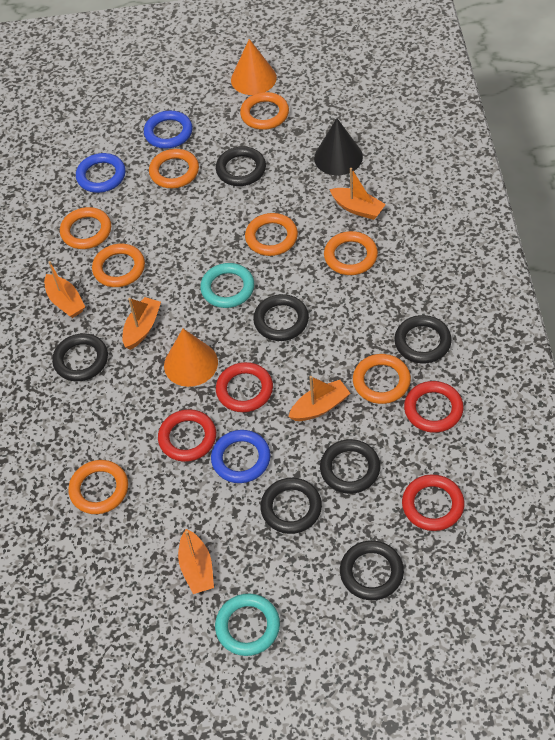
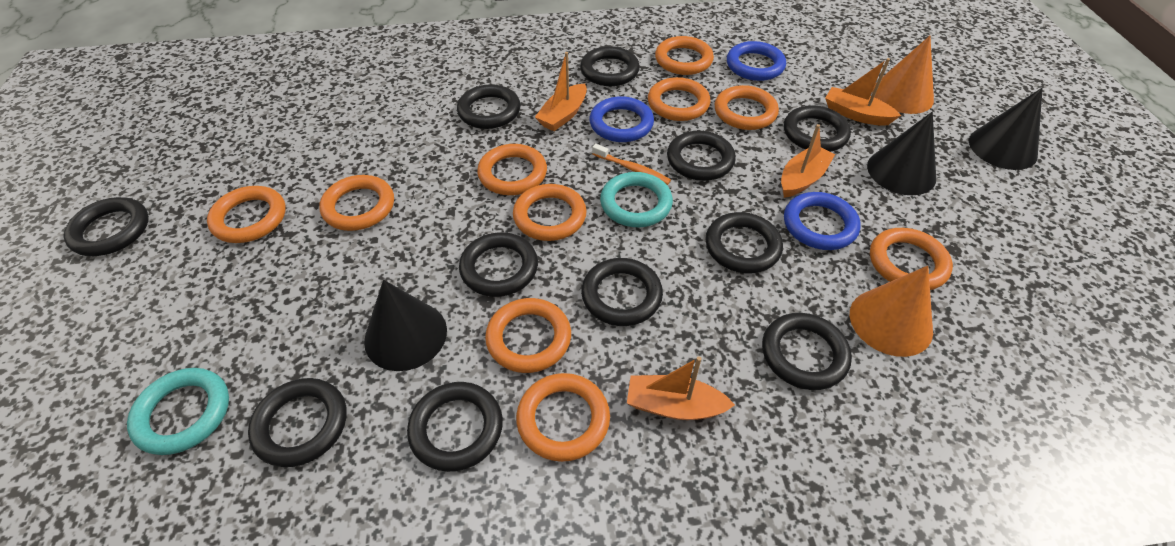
black cone: [314,118,363,175] = 1 -> [364,280,447,371] [867,112,936,195] [969,88,1043,170] = 3
black ring: [52,333,108,382] [216,146,266,186] [253,294,309,341] [260,478,322,534] [320,439,380,494] [340,541,404,600] [394,315,452,363] = 7 -> [64,197,149,256] [248,378,347,467] [407,382,503,472] [457,84,520,129] [459,232,538,297] [580,46,640,86] [581,258,663,326] [667,131,736,181] [705,212,783,273] [762,313,852,390] [784,105,851,152] = 11
orange boat: [44,261,85,318] [122,297,161,350] [178,529,214,594] [288,376,350,421] [330,168,386,220] = 5 -> [535,52,587,131] [627,356,735,420] [781,124,835,198] [825,58,901,126] = 4
orange ring: [60,207,111,249] [68,460,128,514] [92,244,145,287] [149,149,199,188] [240,92,289,130] [245,213,298,256] [324,231,378,275] [353,354,411,404] = 8 -> [207,186,286,243] [319,175,394,231] [477,144,547,195] [485,298,571,373] [513,184,587,241] [516,373,610,462] [648,77,710,121] [655,36,714,75] [715,85,779,130] [870,228,953,290] = 10
orange toothbrush: none = 0 -> [592,144,671,185] = 1
red ring: [158,409,216,462] [216,362,273,412] [402,474,464,531] [404,381,464,433] = 4 -> none = 0

